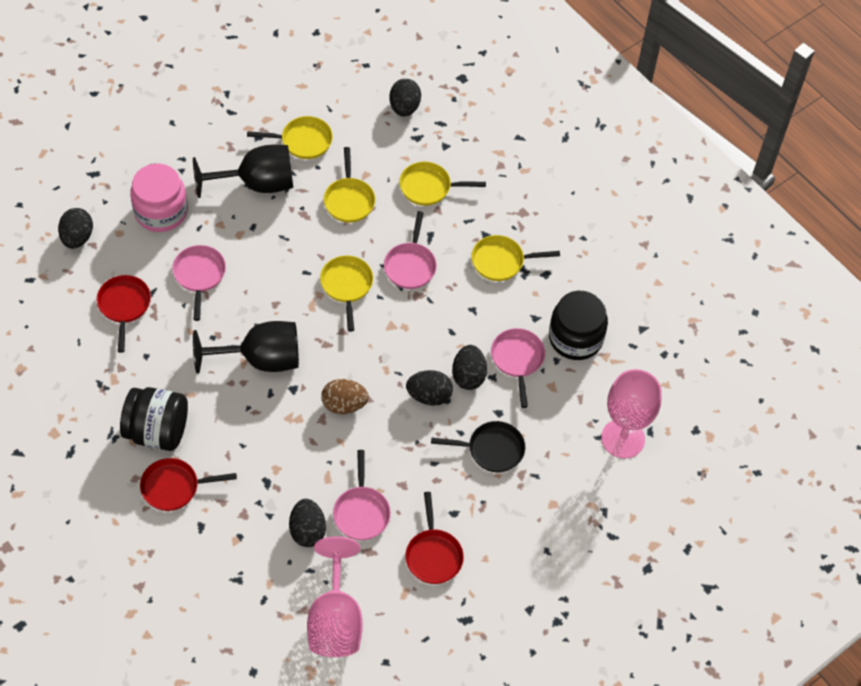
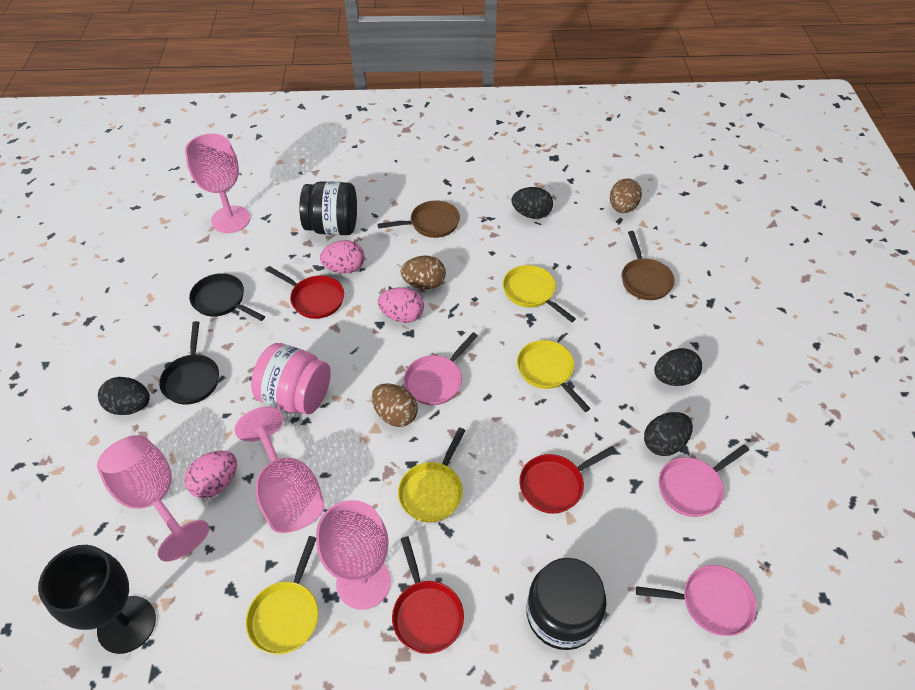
black egg: [58,208,93,249] [289,499,326,547] [389,79,421,116] [406,370,453,406] [452,345,487,390] = 5 -> [98,377,150,415] [512,187,553,219] [644,412,693,456] [654,348,702,386] = 4
black goblet: [193,145,293,198] [193,321,299,374] = 2 -> [38,545,156,654] = 1
black pan: [431,421,525,472] = 1 -> [159,321,219,405] [189,273,265,321] = 2
brown egg: [321,379,369,414] = 1 -> [372,383,418,427] [400,256,446,289] [610,178,642,213] = 3
brown pan: none = 0 -> [378,200,460,238] [622,231,675,300] = 2
pink egg: none = 0 -> [184,451,237,498] [320,240,365,274] [378,287,424,323] = 3
pink goblet: [307,536,363,657] [601,369,662,458] = 2 -> [97,435,209,562] [185,133,250,233] [235,406,325,533] [316,500,391,610] = 4
pink pan: [172,245,226,321] [333,450,391,540] [384,211,437,289] [491,328,545,408] = 4 -> [404,332,478,405] [636,565,757,636] [659,444,749,517] = 3
yellow pan: [247,116,333,159] [320,256,373,331] [324,147,375,223] [399,162,486,206] [471,235,560,281] = 5 -> [246,536,318,655] [398,427,466,522] [503,265,576,322] [517,340,591,412] = 4

